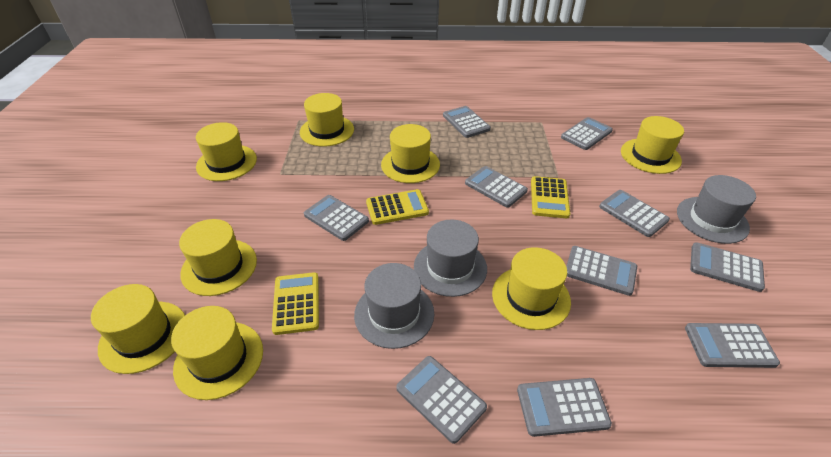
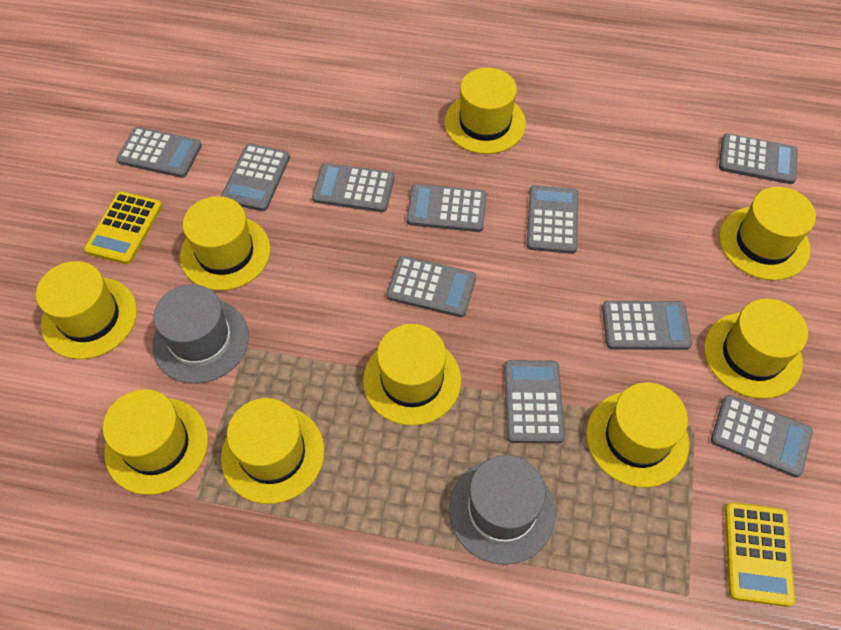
grey hat: [354,263,434,349] [414,220,487,297] [677,175,756,244] = 3 -> [152,284,249,384] [449,455,555,565] = 2
yellow calculator: [272,272,319,335] [366,189,429,225] [531,176,570,218] = 3 -> [84,191,162,264] [725,502,795,607] = 2
yellow hat: [91,284,185,374] [171,306,263,400] [179,219,257,296] [196,122,257,181] [300,93,354,147] [381,124,440,183] [492,247,571,330] [621,116,684,174] = 8 -> [36,261,137,359] [103,389,208,495] [180,196,271,291] [221,398,325,504] [363,324,461,426] [444,68,526,154] [586,382,689,488] [704,298,808,399] [719,187,816,280] = 9

